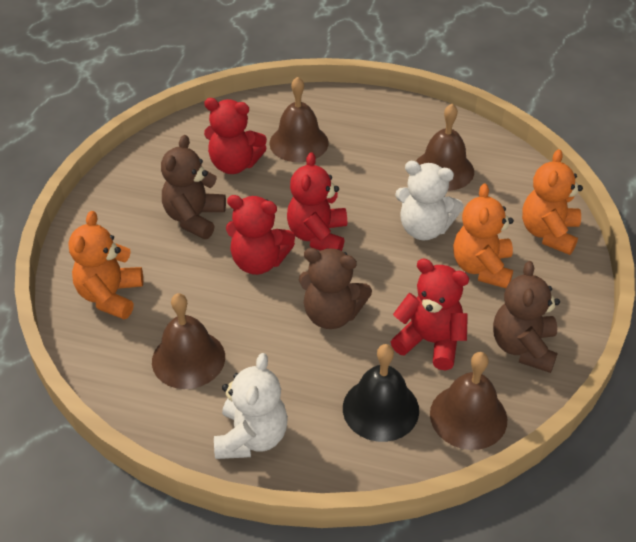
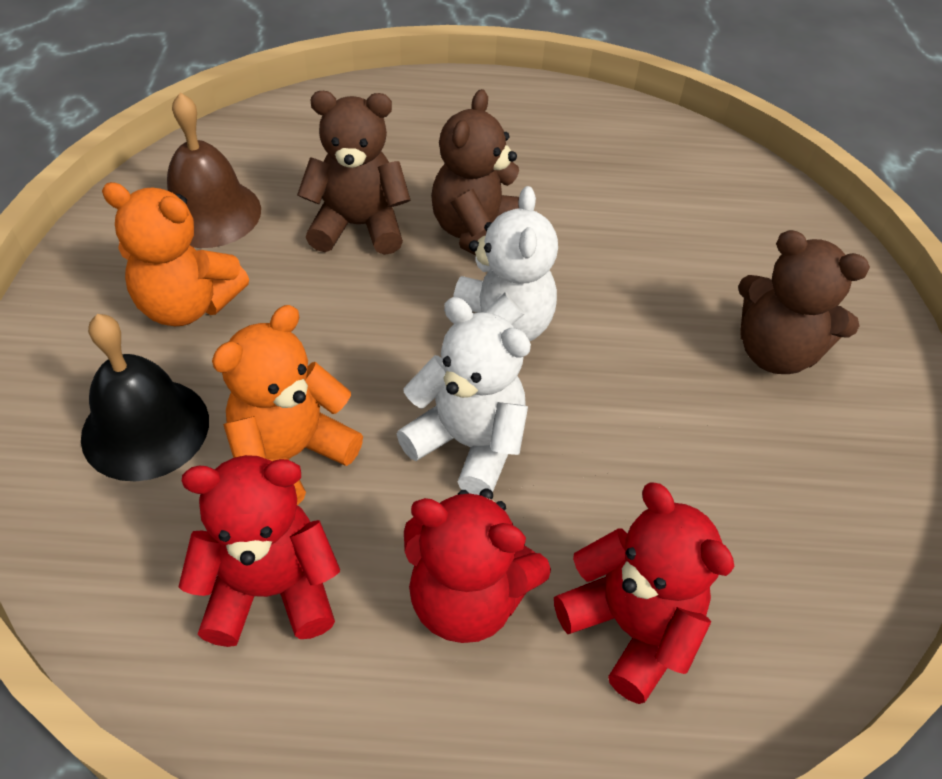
brown bell: [152,293,225,389] [269,77,329,162] [416,104,474,191] [430,352,507,450] = 4 -> [167,93,261,248] = 1
orange teddy bear: [68,211,143,319] [453,184,514,288] [522,149,583,255] = 3 -> [102,182,249,326] [212,305,363,505] = 2
red teddy bear: [204,98,267,174] [226,195,295,275] [287,152,347,251] [391,259,469,370] = 4 -> [179,455,340,647] [404,488,551,643] [554,483,734,704] = 3

